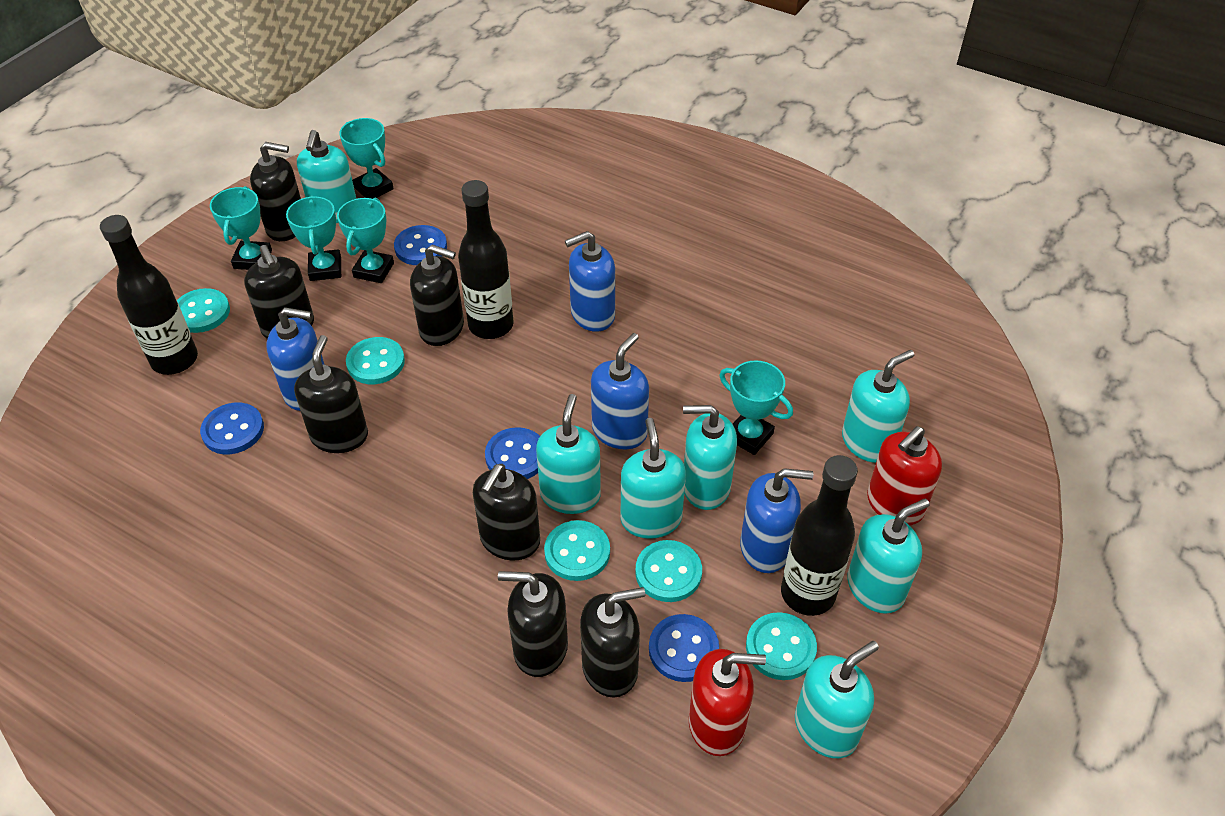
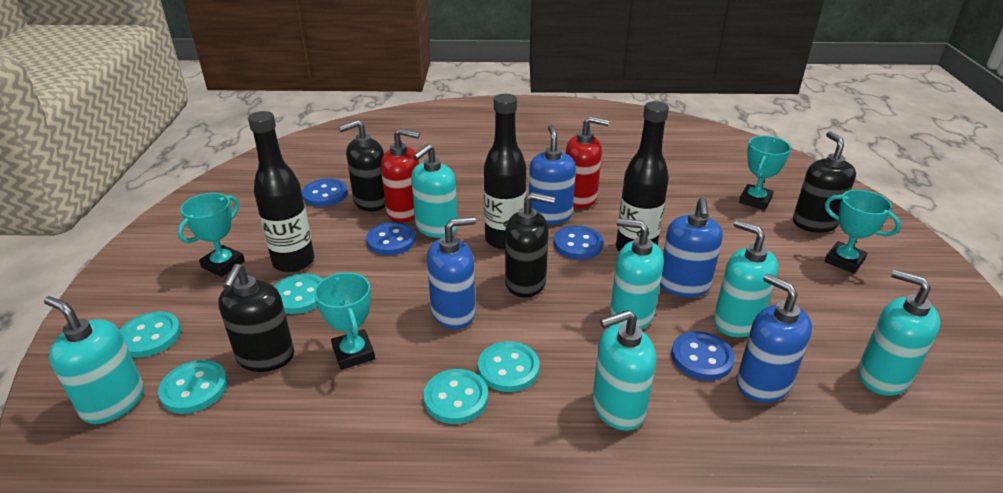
black soap dispenser: [244,245,314,339] [250,142,301,241] [294,335,368,453] [410,245,464,346] [473,464,540,560] [498,571,568,677] [580,587,645,698] = 7 -> [218,264,294,372] [339,120,385,211] [505,192,555,298] [793,131,856,233] = 4
turquoise soap dispenser: [297,130,356,223] [536,394,601,514] [621,418,686,539] [683,405,737,510] [795,641,879,758] [842,350,914,463] [847,499,929,614] = 7 -> [44,296,144,424] [411,144,458,238] [592,310,656,431] [610,218,664,329] [714,220,778,337] [858,269,940,396] = 6
turquoise trophy: [210,186,272,270] [286,196,341,281] [337,198,394,283] [339,118,394,199] [719,360,793,455] = 5 -> [178,193,245,277] [314,272,375,370] [739,136,791,210] [824,190,901,274] = 4

